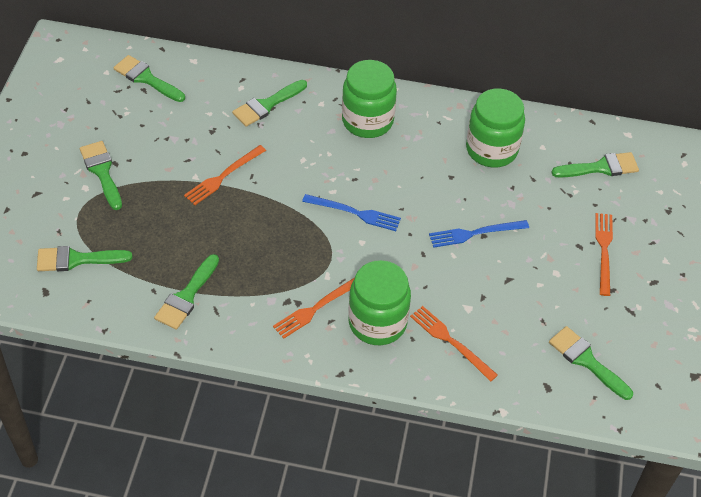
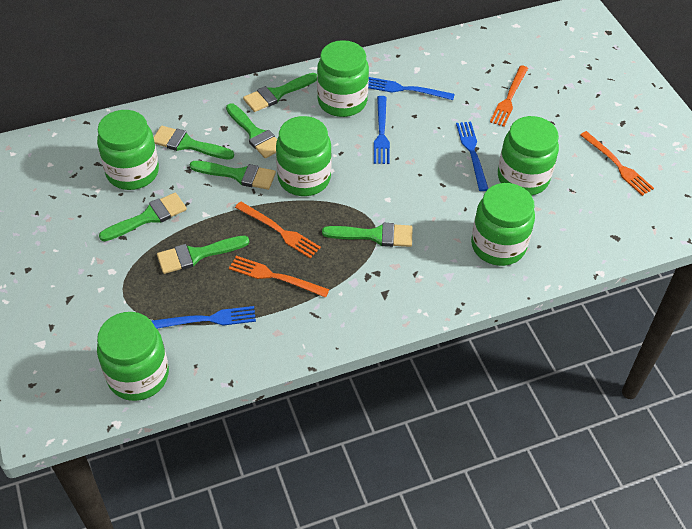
blue fork: [302,194,401,231] [429,220,529,248] = 2 -> [152,306,256,329] [368,77,455,100] [374,96,390,164] [456,122,488,191] = 4
green jar: [342,60,397,138] [348,260,411,345] [466,88,525,167] = 3 -> [97,110,159,190] [97,312,169,401] [276,116,332,196] [317,40,369,117] [471,183,535,266] [498,116,559,196] = 6

